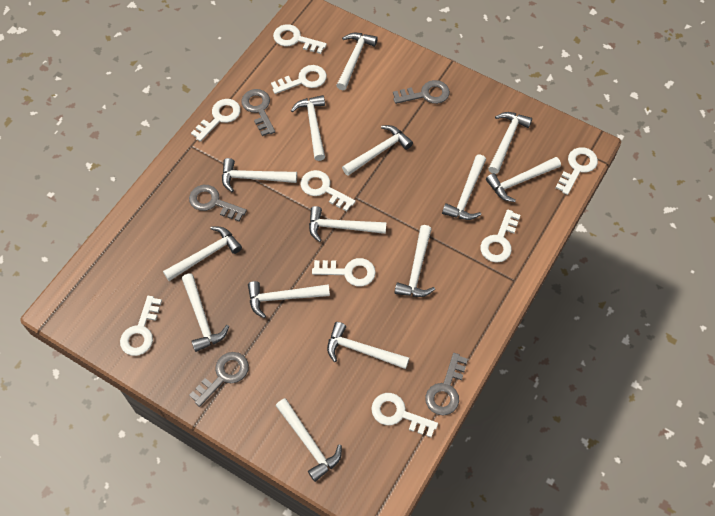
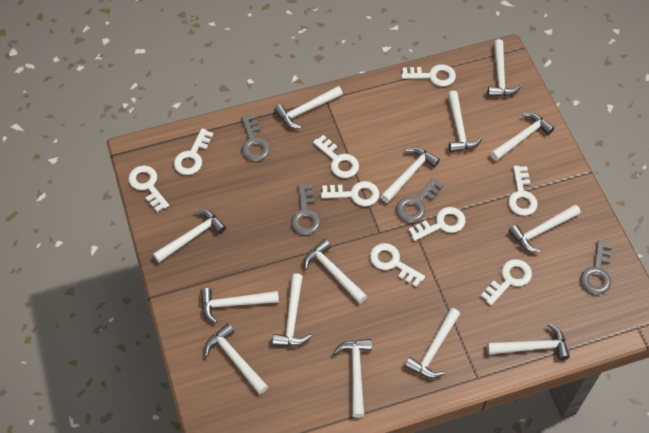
grey key: [189,185,247,221] [189,352,249,407] [241,89,275,136] [393,80,450,104] [425,353,468,415] = 5 -> [242,114,270,161] [291,184,321,235] [396,178,443,222] [581,241,612,294] = 4

